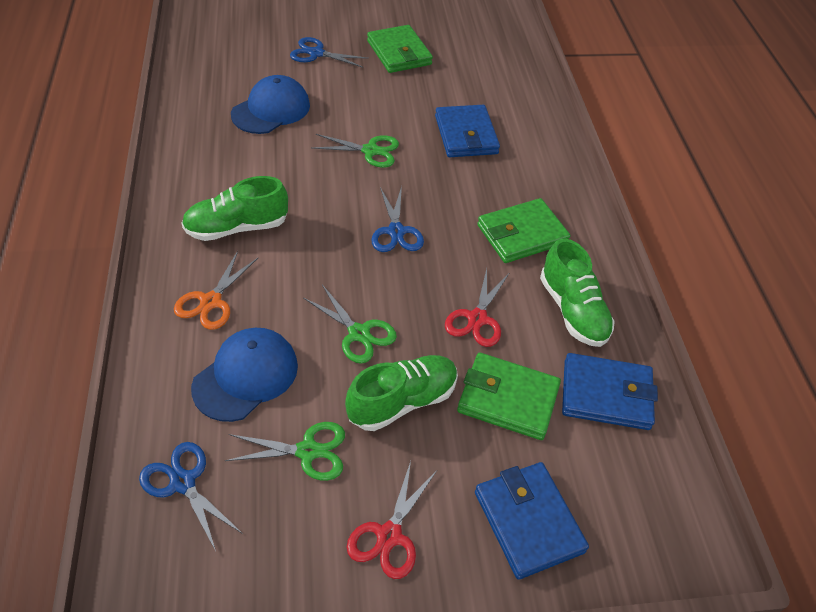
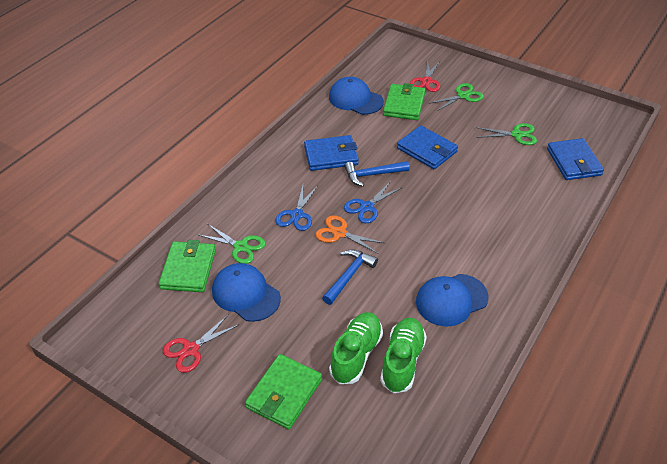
blue cap: [191,328,298,422] [231,75,310,134] = 2 -> [212,263,281,322] [329,77,384,115] [416,274,489,327] = 3
blue hammer: none = 0 -> [322,249,378,305] [344,161,409,187] = 2
blue scissors: [139,442,243,551] [290,37,369,68] [371,186,424,252] = 3 -> [275,185,318,231] [344,181,403,223] = 2
green shoe: [181,176,288,241] [345,355,458,431] [540,238,615,347] = 3 -> [329,312,383,384] [380,318,427,394] = 2

